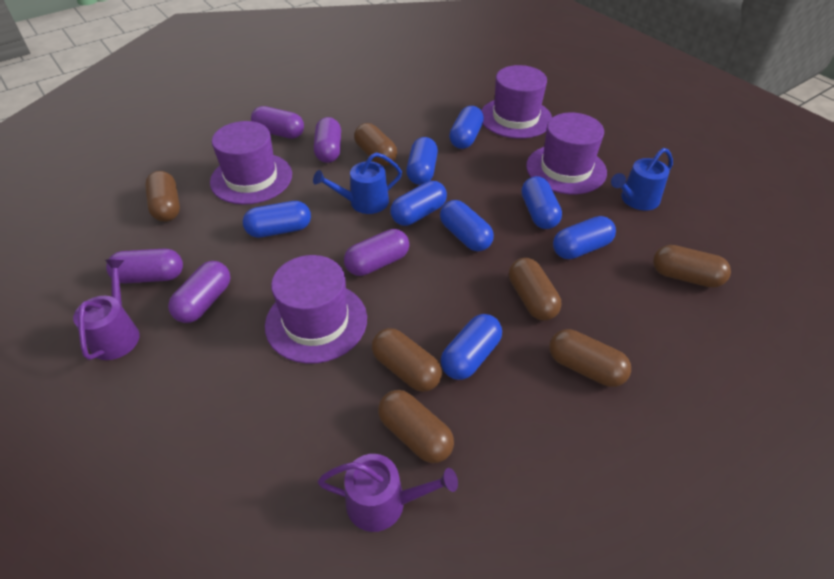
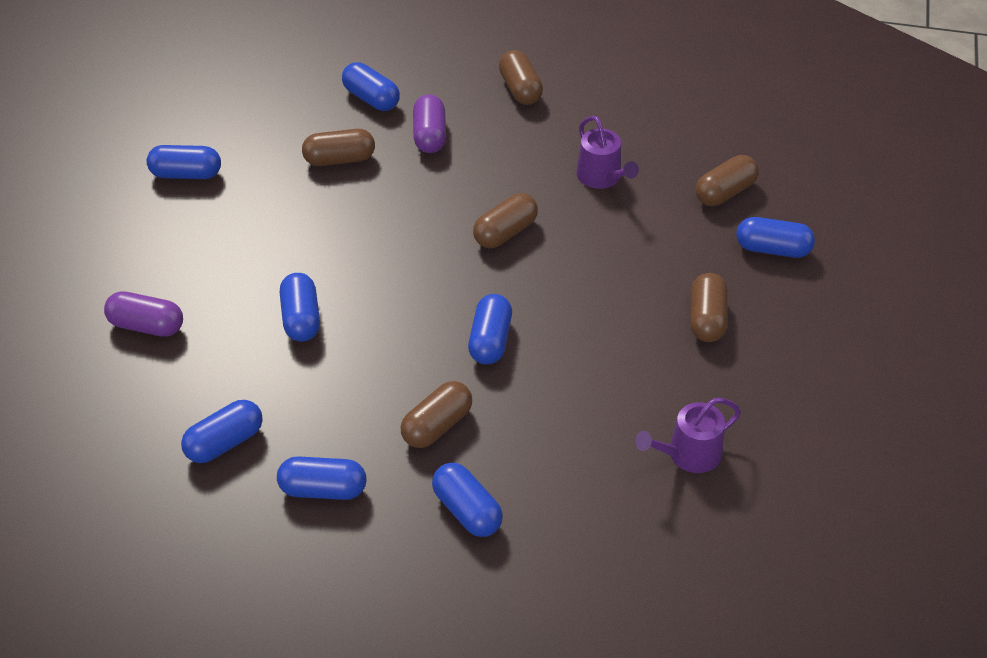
blue watering can: [313,152,402,214] [611,148,673,210] = 2 -> none = 0
brown capsule: [145,171,180,222] [354,123,397,166] [372,328,442,392] [378,390,454,463] [509,258,561,321] [549,329,631,387] [653,245,731,288] = 7 -> [302,129,375,166] [401,381,472,448] [473,193,538,248] [499,50,543,105] [690,273,728,342] [696,155,759,206] = 6
purple capsule: [106,249,183,284] [168,261,231,323] [251,106,304,139] [314,117,341,163] [344,229,409,276] = 5 -> [104,291,183,337] [413,94,446,153] = 2
purple hat: [210,121,292,205] [265,255,367,364] [481,65,552,139] [526,113,607,194] = 4 -> none = 0

